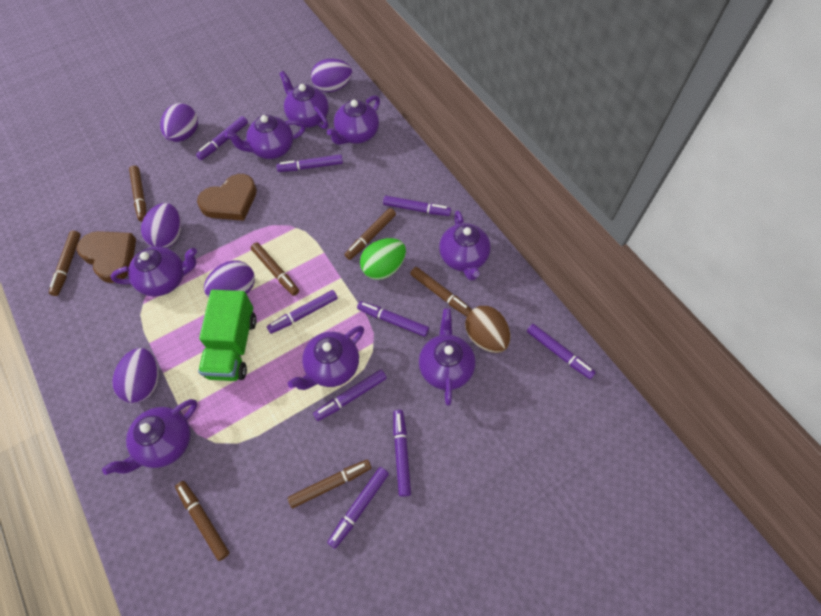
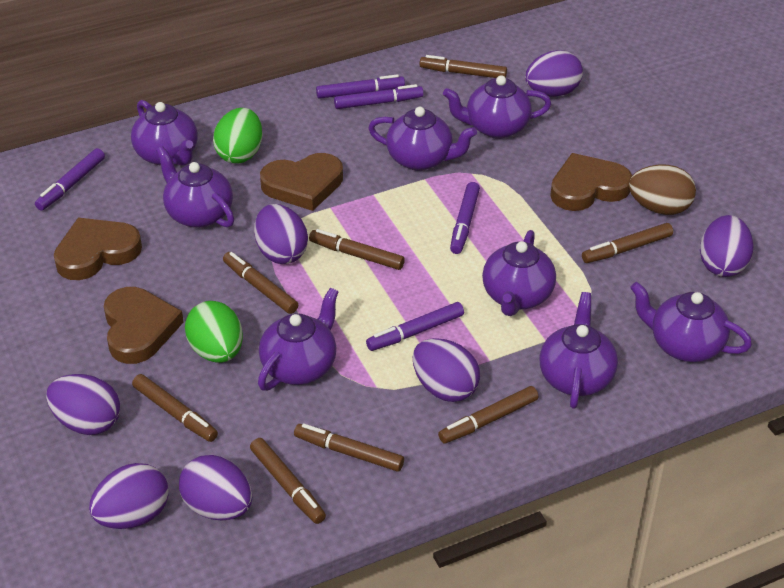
brown heart: [77,231,136,283] [197,174,257,221] = 2 -> [54,218,142,280] [104,287,184,364] [260,153,343,211] [550,153,632,211] = 4
brown marker: [49,231,81,296] [129,165,147,221] [175,481,229,561] [251,242,299,296] [288,459,372,508] [345,208,396,260] [410,267,472,316] = 7 -> [132,374,218,442] [223,252,298,314] [250,438,326,524] [294,423,404,472] [309,229,405,270] [419,55,507,78] [438,386,538,444] [582,223,673,263] = 8
green egg: [360,238,406,280] = 1 -> [185,301,243,363] [213,108,262,163] = 2
green truck: [198,290,257,381] = 1 -> none = 0
purple egg: [112,348,159,403] [141,203,181,248] [160,103,198,142] [204,260,255,297] [311,59,352,92] = 5 -> [46,374,120,435] [89,463,169,529] [179,455,252,520] [254,204,308,264] [413,338,480,402] [525,50,583,97] [700,215,754,277] = 7
purple marker: [196,116,248,160] [267,290,338,334] [276,154,343,172] [313,370,387,421] [327,467,389,549] [357,301,429,337] [383,196,451,216] [393,410,411,497] [527,324,596,379] = 9 -> [35,148,105,211] [316,74,405,99] [334,84,424,109] [366,302,464,351] [450,182,480,254] = 5

